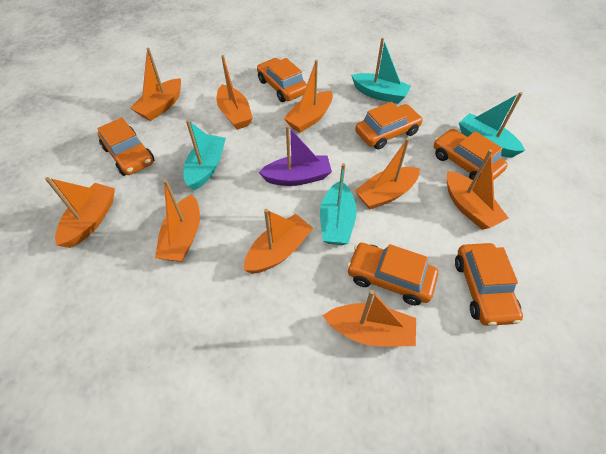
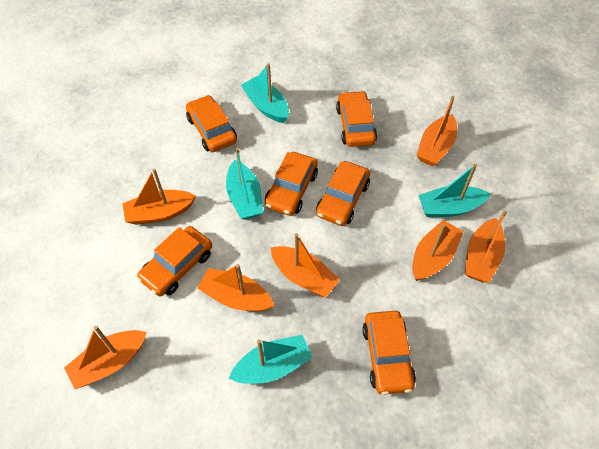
orange boat: [45,177,115,248] [130,48,181,121] [155,179,200,262] [216,55,253,130] [244,209,313,274] [284,60,333,133] [323,290,416,347] [355,138,420,209] [447,150,508,230] = 9 -> [64,326,147,389] [122,168,196,225] [197,264,274,312] [271,233,340,298] [413,220,464,281] [416,96,457,166] [465,210,507,283] = 7
purple boat: [258,125,332,186] = 1 -> none = 0

